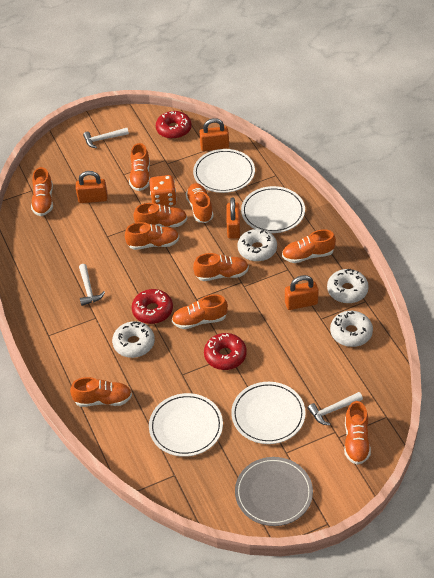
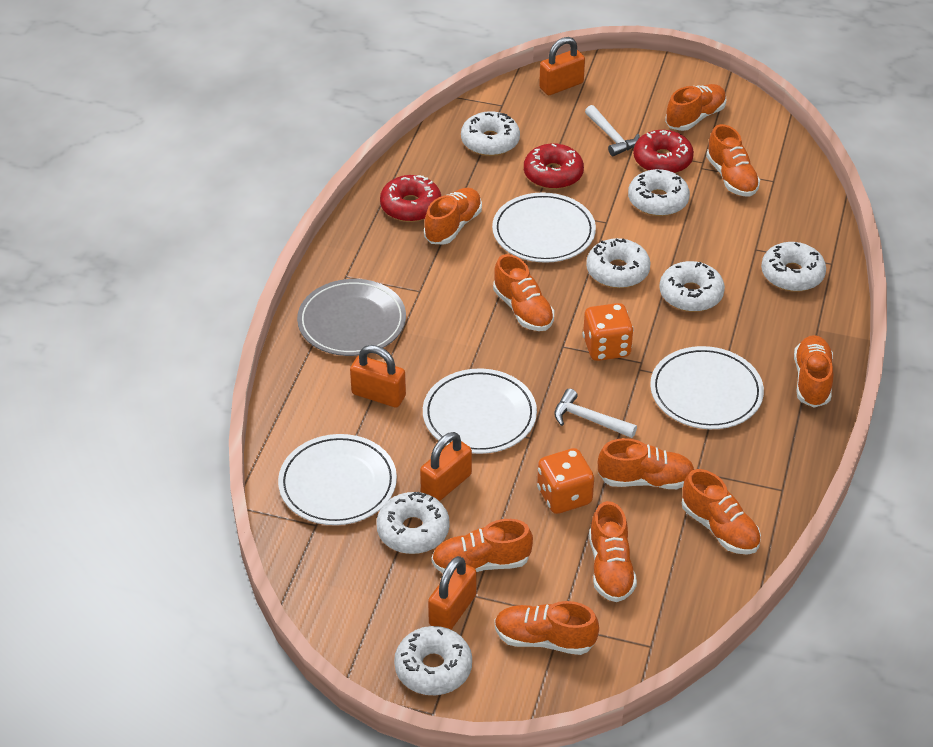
orange dice: [149,175,177,207] = 1 -> [537,448,594,514] [583,303,634,361] = 2
white donut: [112,321,155,358] [237,229,277,262] [327,269,369,303] [330,311,373,347] = 4 -> [376,492,450,554] [394,626,472,695] [461,111,520,156] [586,238,651,288] [628,169,690,216] [659,261,725,312] [761,242,826,292] = 7
white hammer: [79,264,105,306] [83,128,129,148] [308,392,363,426] = 3 -> [554,388,637,438] [585,105,640,156] = 2

